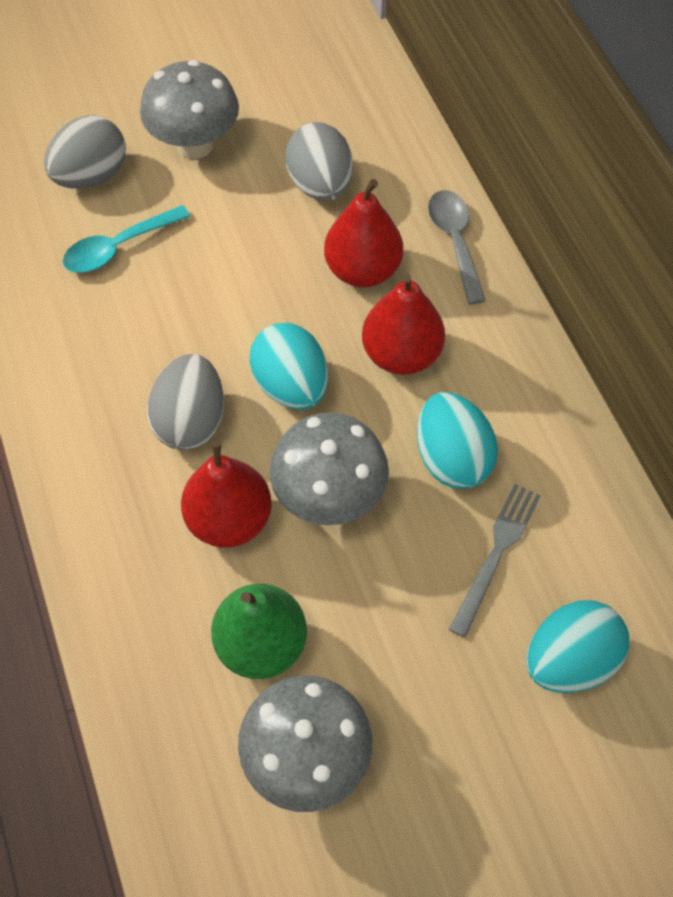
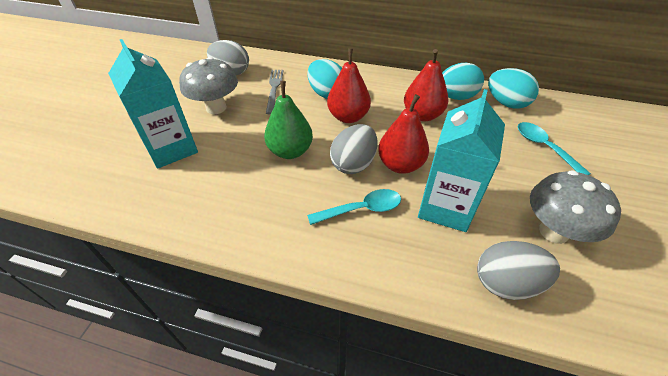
grey mushroom: [140,60,239,159] [238,676,372,812] [270,413,389,525] = 3 -> [179,57,238,114] [530,170,621,244] = 2
grey spoon: [428,190,486,305] = 1 -> none = 0
turquoise carton: none = 0 -> [108,39,198,169] [418,89,505,232] = 2
turquoise spoon: [63,205,190,273] = 1 -> [307,189,401,225] [518,122,591,175] = 2

